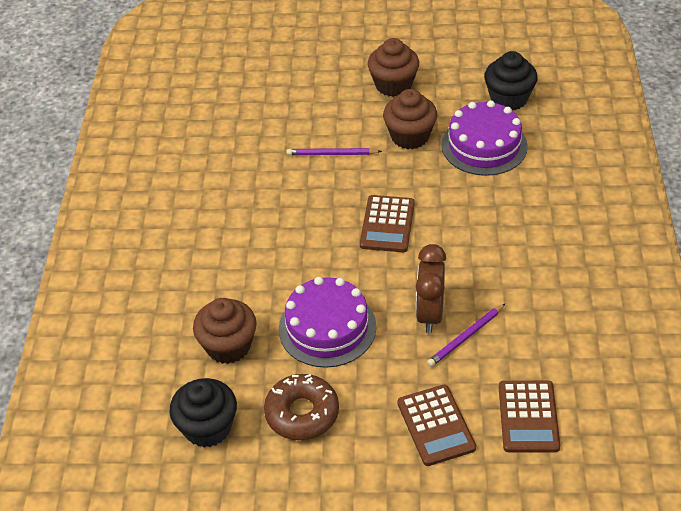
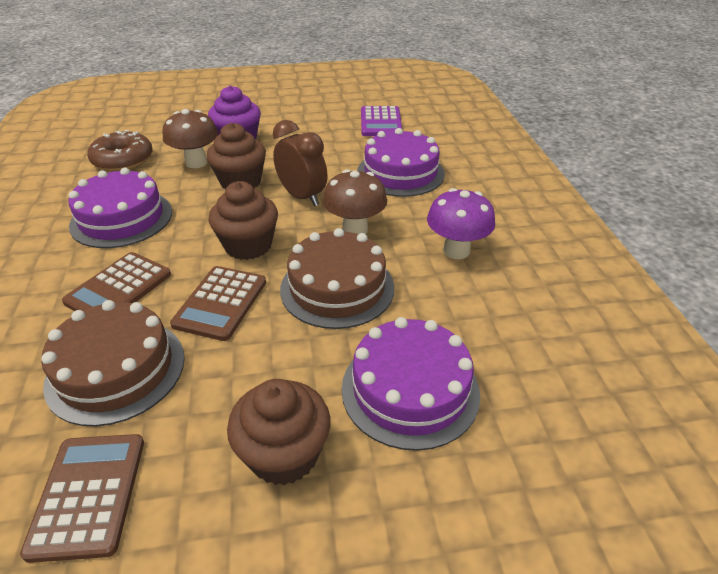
black cupcake: [170,378,237,447] [484,51,538,110] = 2 -> none = 0
brown cake: none = 0 -> [41,300,185,427] [280,228,395,329] = 2
brown mushroom: none = 0 -> [163,109,218,168] [323,169,387,234] = 2
purple cake: [279,277,376,368] [441,100,528,176] = 2 -> [68,168,172,248] [342,317,480,451] [357,128,445,197] = 3
purple calculator: none = 0 -> [361,106,402,136] = 1
purple cupcake: none = 0 -> [208,85,261,139] = 1
purple mushroom: none = 0 -> [427,188,495,259] = 1
purple pencil: [287,148,382,155] [427,303,506,367] = 2 -> none = 0

